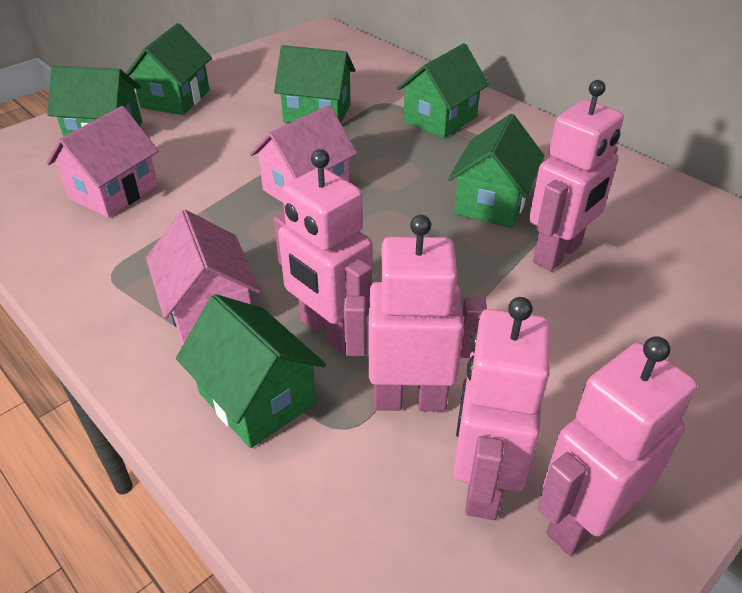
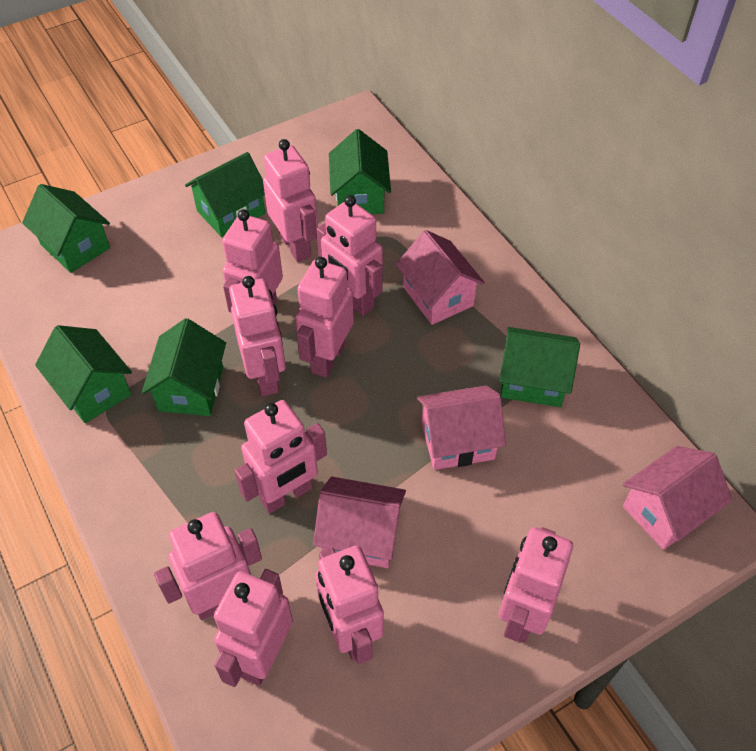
pink house: [46,106,159,218] [146,210,261,345] [250,105,357,203] = 3 -> [313,477,406,568] [396,230,485,325] [417,385,506,470] [623,446,732,550] = 4
pink robot: [274,149,372,353] [344,215,487,411] [453,297,551,520] [529,80,624,271] [537,336,697,556] = 5 -> [154,512,262,620] [214,569,293,687] [222,209,283,312] [229,276,286,396] [235,400,327,514] [263,139,318,262] [295,257,354,378] [315,545,384,664] [317,195,383,316] [499,527,573,643] = 10

